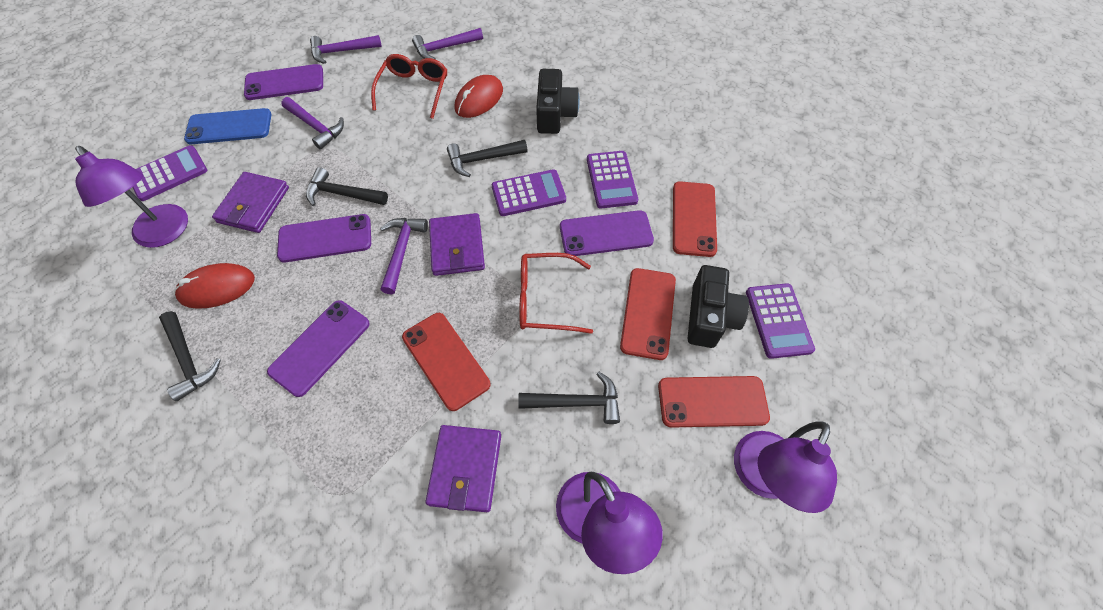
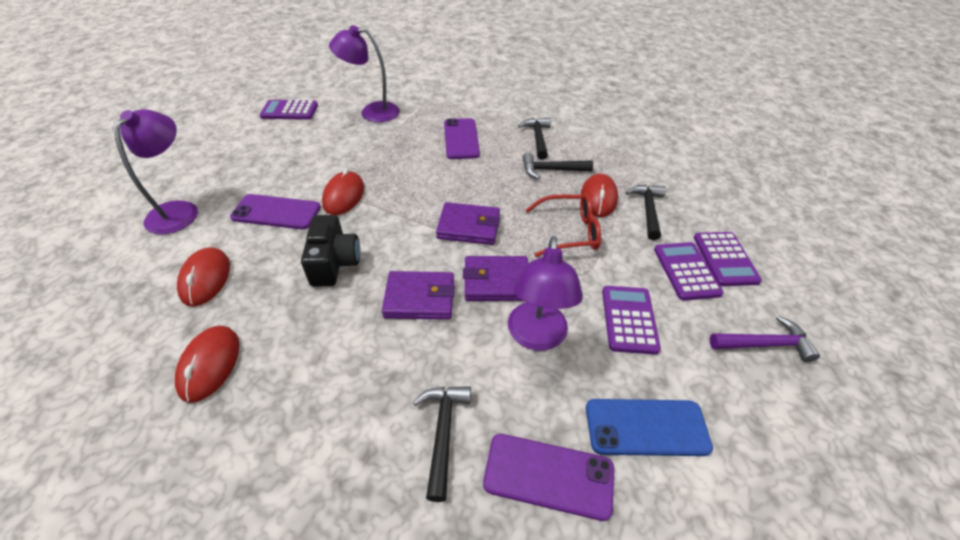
black camera: [536,69,580,134] [688,265,749,348] = 2 -> [301,215,360,287] = 1
purple hammer: [281,97,344,150] [310,35,382,64] [380,218,428,294] [412,28,483,60] = 4 -> [710,316,820,362] = 1
purple phone: [244,64,323,100] [267,300,370,397] [277,214,371,262] [560,210,654,256] = 4 -> [230,194,321,230] [444,118,480,159] [483,434,614,521] = 3
red glasses: [371,54,447,119] [519,253,593,334] = 2 -> [526,194,601,257] = 1
red mouse: [174,263,255,309] [455,75,503,118] = 2 -> [175,326,239,403] [177,247,230,306] [322,168,364,215] [580,174,618,217] = 4
red phone: [402,313,491,411] [620,268,676,360] [658,376,770,428] [673,181,717,257] = 4 -> none = 0

